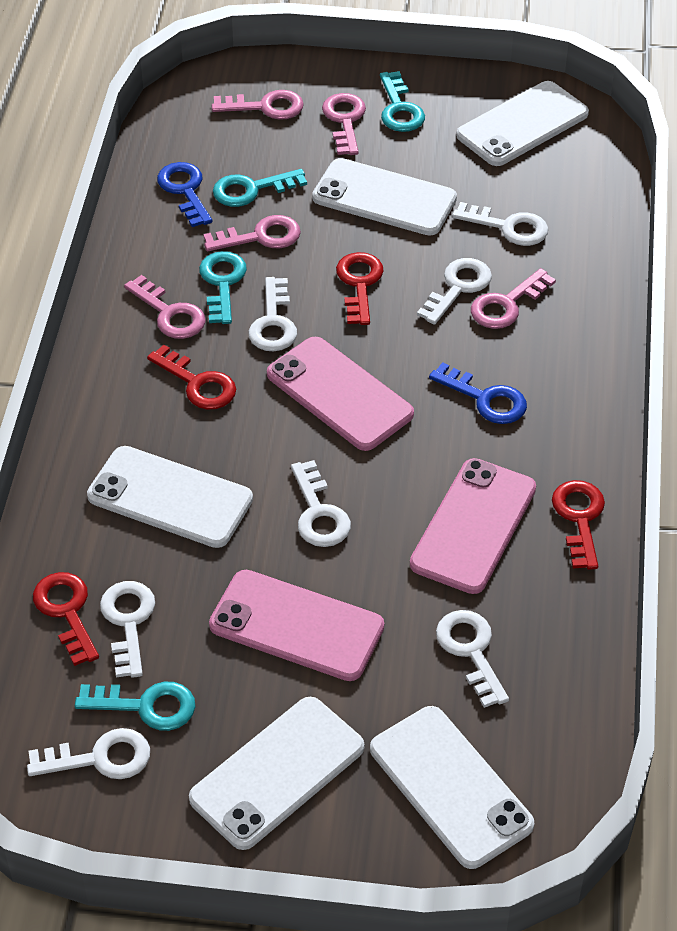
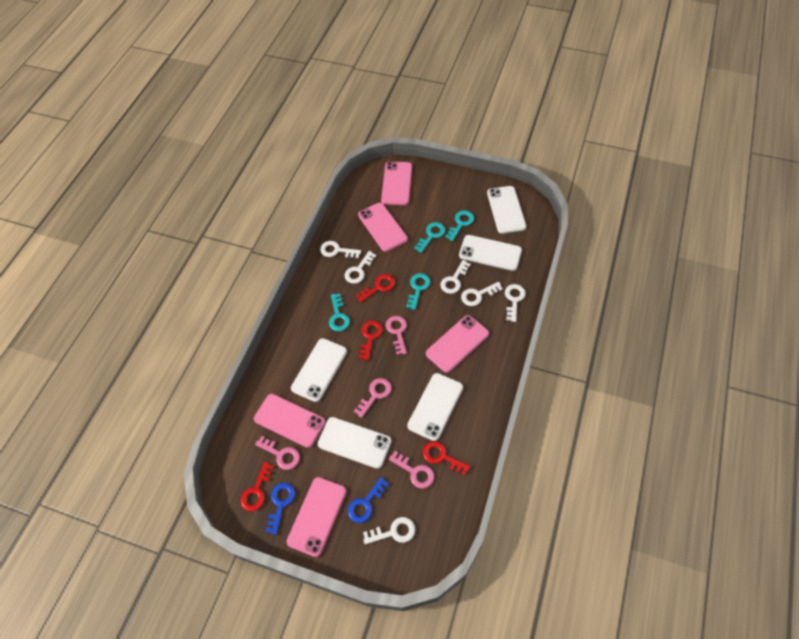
pink key: [124,275,206,339] [203,215,301,251] [212,90,304,120] [322,93,366,155] [471,268,556,329] = 5 -> [255,436,300,470] [354,378,392,418] [386,316,407,355] [389,451,434,489] = 4
pink phone: [209,570,384,681] [267,337,414,451] [410,458,536,594] = 3 -> [254,394,326,448] [286,477,347,557] [358,203,408,252] [381,162,412,205] [426,315,489,373] = 5
white key: [27,728,150,779] [100,581,155,678] [249,277,297,352] [291,460,351,547] [417,258,492,325] [436,610,509,708] [452,202,548,246] = 7 -> [320,241,361,258] [344,251,376,284] [363,517,415,544] [440,260,471,294] [461,282,503,306] [505,284,526,322] = 6

